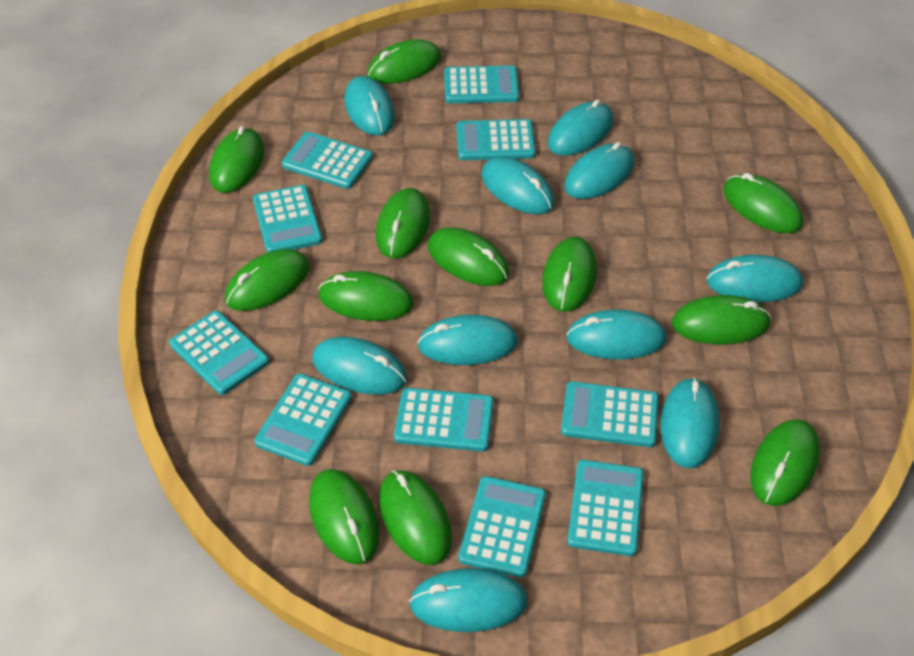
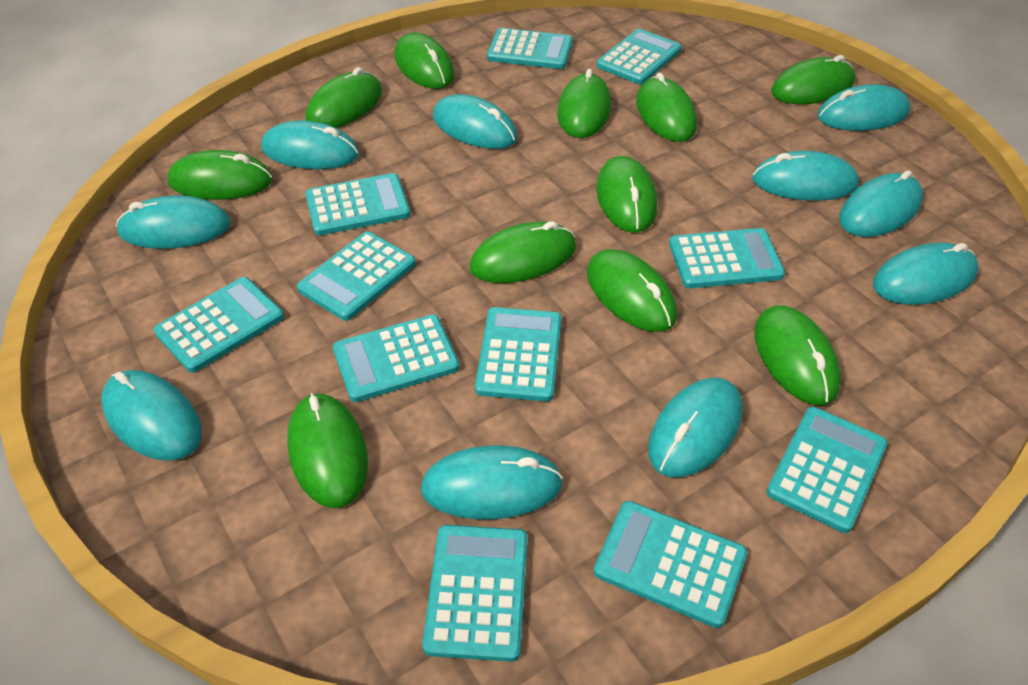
green mouse: [209,126,264,193] [225,249,310,311] [309,469,380,564] [318,271,414,321] [367,39,442,84] [376,188,430,258] [379,470,452,565] [428,228,509,286] [542,237,597,312] [672,295,771,345] [723,173,803,233] [751,419,820,506] = 12 -> [167,150,273,200] [287,393,368,508] [305,67,382,128] [395,32,455,89] [469,221,576,283] [557,69,611,138] [587,249,677,332] [596,156,657,233] [636,73,697,142] [754,305,841,405] [771,55,855,104] = 11
turquoise calculator: [169,310,269,395] [253,185,322,253] [254,374,352,466] [282,132,373,189] [394,388,494,452] [444,66,519,103] [456,119,536,160] [459,476,546,578] [561,381,659,447] [567,460,644,556] = 10 -> [154,277,284,373] [297,231,416,321] [305,173,410,235] [333,315,459,402] [422,525,527,662] [475,307,561,401] [487,28,573,69] [594,501,747,628] [596,29,682,84] [669,228,785,288] [767,407,888,533] = 11

